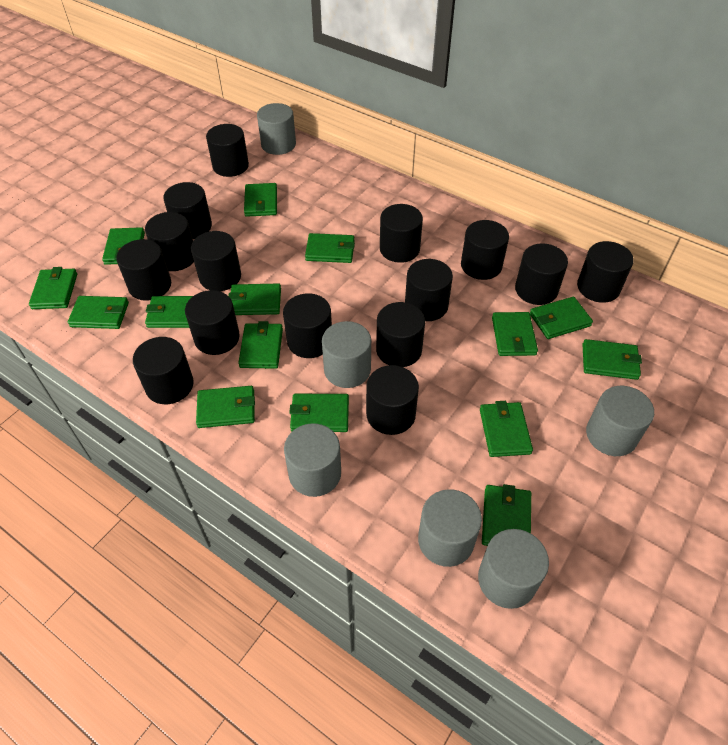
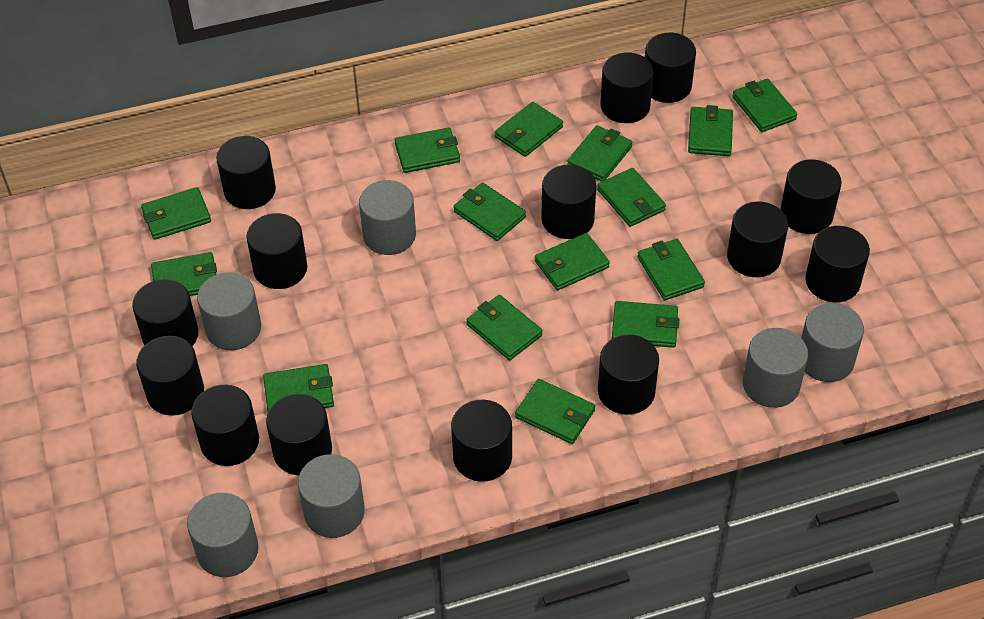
black cylinder: [116,239,171,301] [133,337,194,404] [145,212,194,271] [163,182,212,239] [185,290,240,355] [191,231,241,291] [206,124,249,177] [283,293,332,358] [366,365,419,435] [376,302,425,367] [380,204,423,263] [405,259,453,321] [461,220,509,280] [515,243,568,305] [577,241,634,303] = 15 -> [132,279,199,346] [136,336,204,416] [191,385,259,466] [216,136,276,209] [246,213,307,289] [266,394,332,475] [451,399,512,482] [541,165,596,239] [598,335,659,415] [600,52,654,123] [645,33,696,103] [727,201,788,277] [780,160,842,234] [805,226,870,302] = 14

